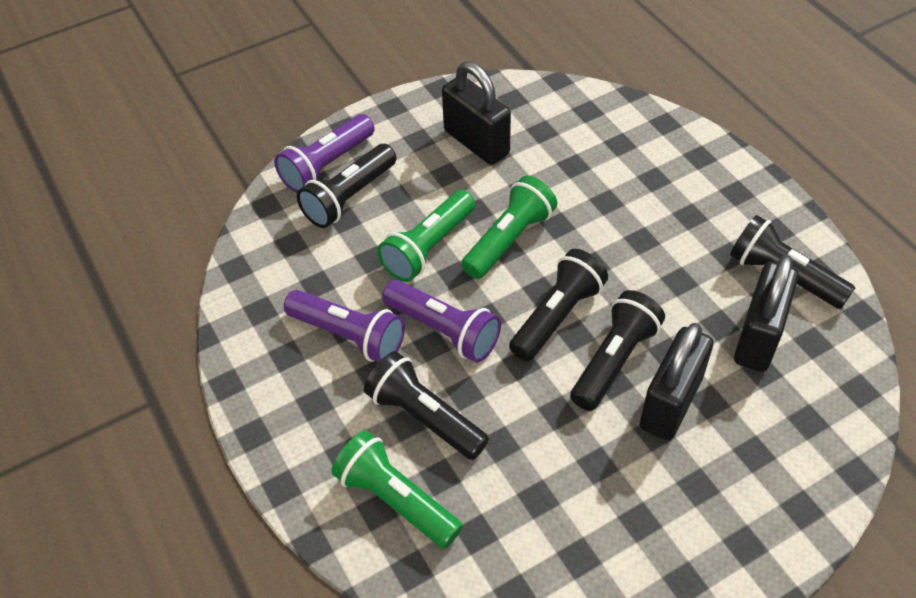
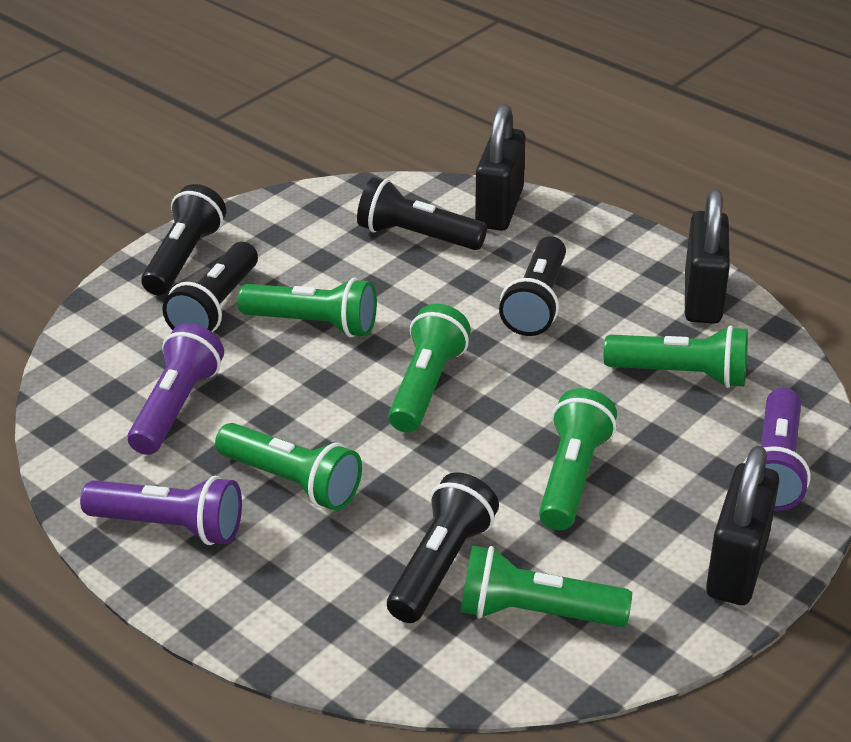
green flashlight: [331,431,463,548] [377,190,475,282] [461,176,557,279] = 3 -> [215,423,362,511] [238,278,377,338] [388,304,471,432] [461,545,632,627] [539,388,617,530] [604,325,748,388] = 6

